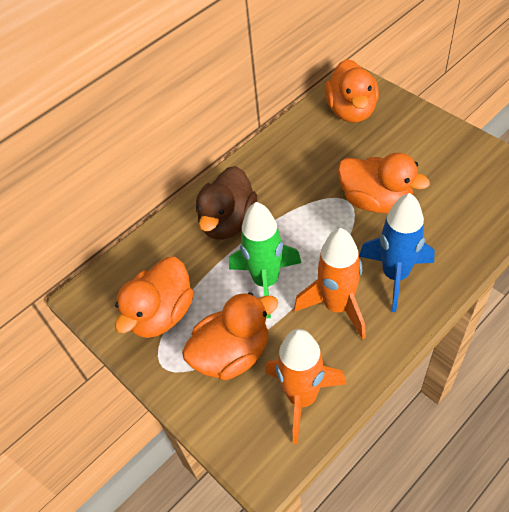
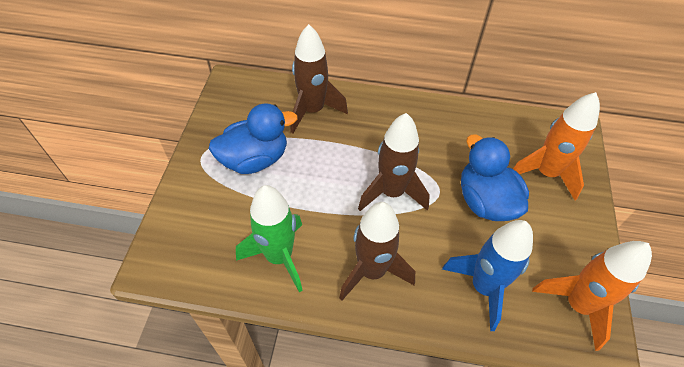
blue duck: none = 0 -> [209,103,297,174] [461,134,529,221] = 2
brown duck: [196,166,257,240] = 1 -> none = 0
brown rocket: none = 0 -> [291,24,348,133] [339,202,415,301] [358,113,430,211] = 3
orange duck: [115,257,194,338] [182,292,278,380] [325,59,379,123] [338,153,430,213] = 4 -> none = 0

